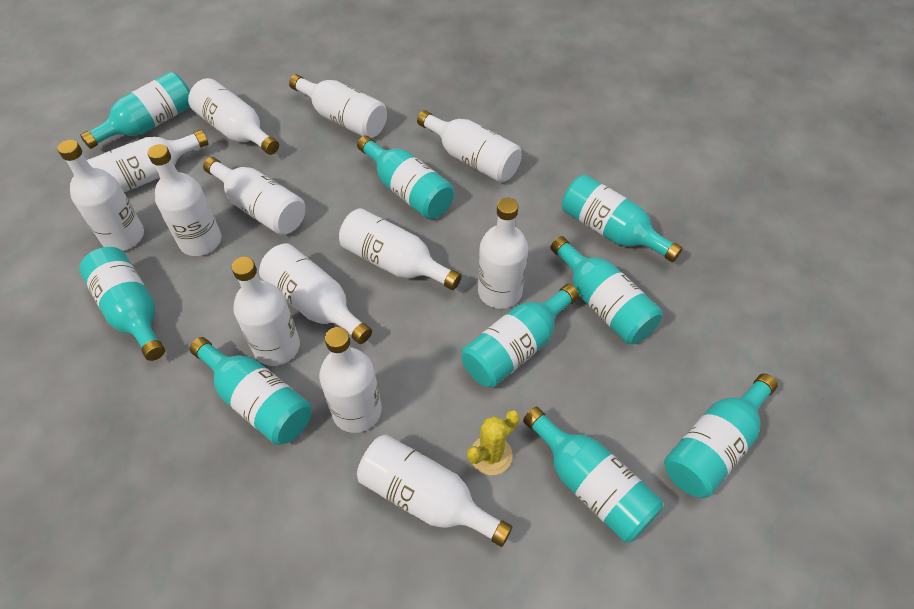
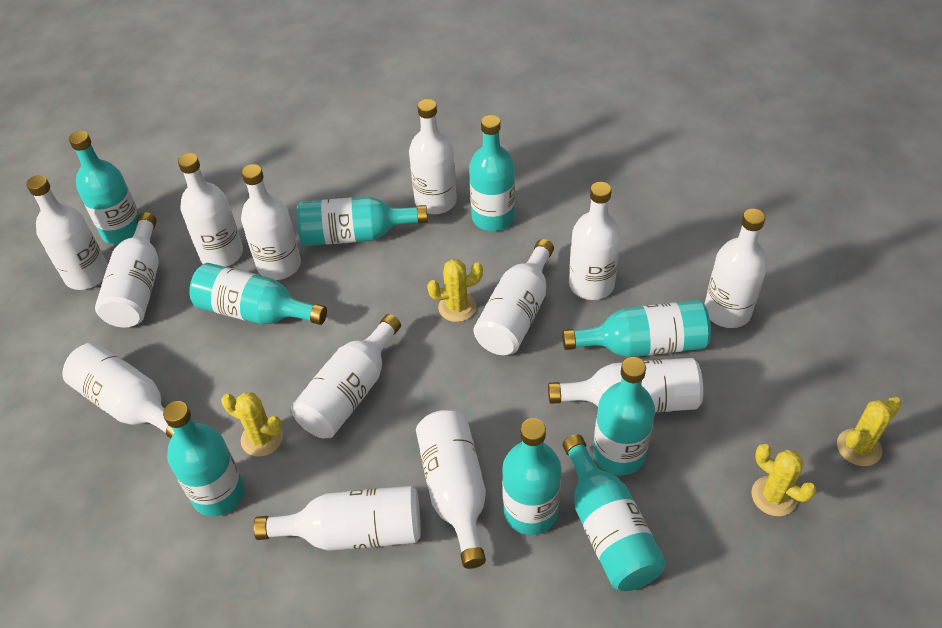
yellow cactus: [467,410,520,475] = 1 -> [221,393,283,457] [427,259,483,322] [751,444,816,516] [837,397,902,466] = 4

